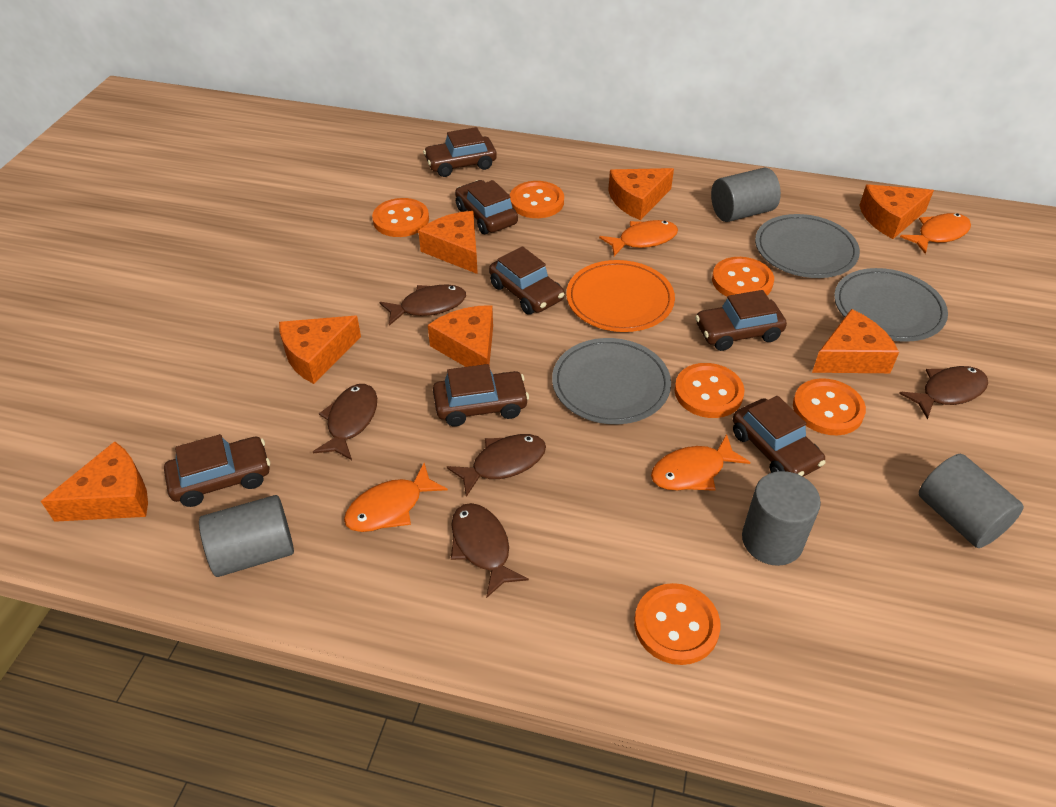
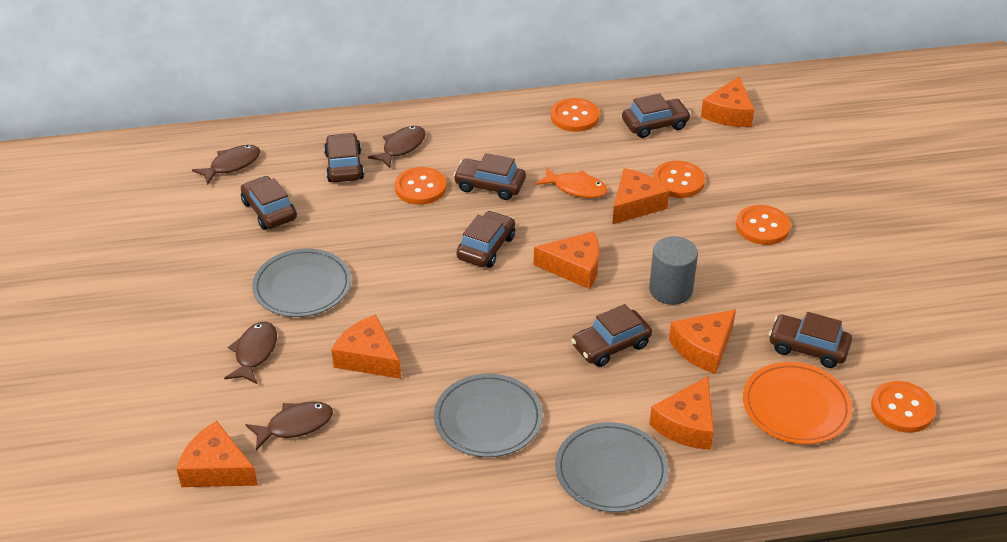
brown fish: [313,384,377,460] [379,284,466,326] [447,434,546,497] [451,503,529,598] [899,366,988,419] = 5 -> [192,145,260,185] [224,322,277,384] [246,401,333,451] [368,126,426,168] = 4
grey cylinder: [199,495,294,577] [711,167,781,222] [742,471,821,566] [919,454,1024,548] = 4 -> [649,236,698,305] = 1
orange button: [372,198,429,237] [510,181,564,218] [634,583,721,665] [675,363,745,418] [712,257,774,297] [793,378,866,435] = 6 -> [395,167,447,205] [551,98,599,132] [653,161,705,198] [736,205,791,245] [871,381,936,433] = 5
orange fish: [344,463,448,532] [599,220,678,256] [651,434,750,491] [900,213,971,254] = 4 -> [535,167,608,198] = 1

